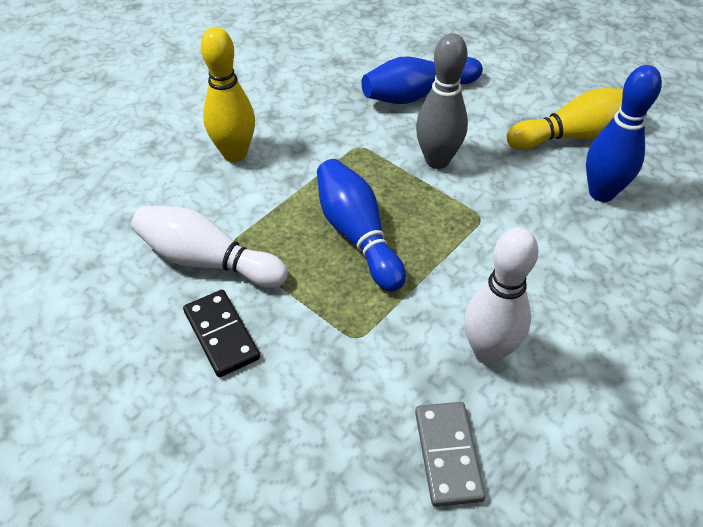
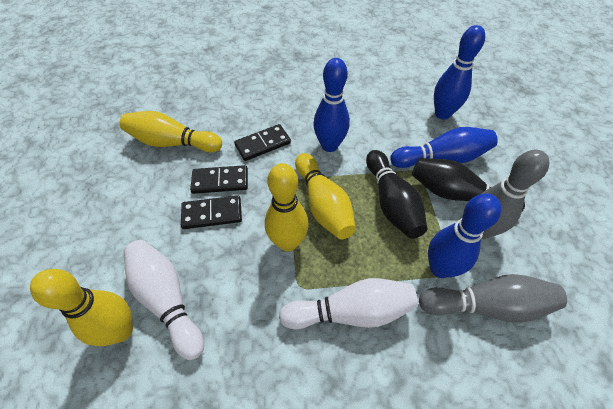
black bowling pin: none = 0 -> [366,150,427,239] [412,158,525,211] = 2
black domino: [183,290,260,377] = 1 -> [181,195,242,229] [190,165,248,194] [234,124,291,161] = 3
blue bowling pin: [317,159,406,292] [361,56,483,104] [586,65,662,202] = 3 -> [313,58,350,152] [390,127,498,168] [428,194,501,278] [434,25,485,119] = 4
grey bowling pin: [416,33,468,169] = 1 -> [419,274,567,323] [481,150,549,239] = 2
grey domino: [415,402,486,507] = 1 -> none = 0
yellow bowling pin: [201,27,255,162] [507,88,623,150] = 2 -> [30,269,133,346] [120,111,222,152] [265,163,309,252] [295,153,356,239] = 4

